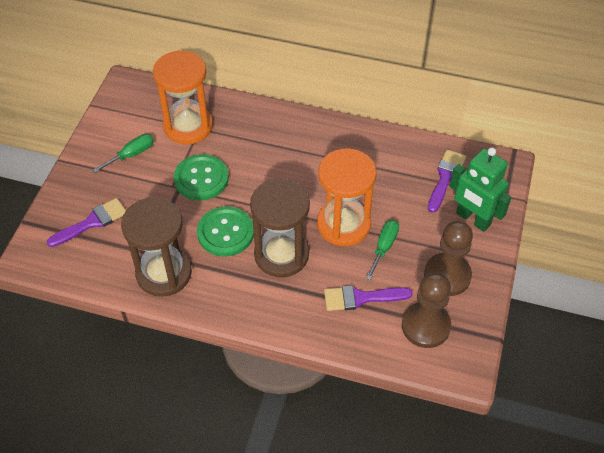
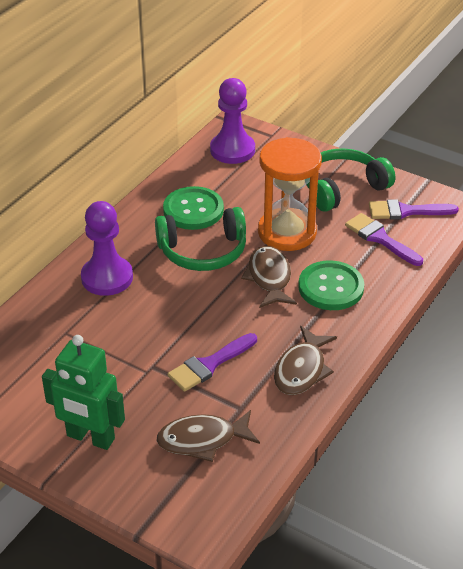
brown fish: none = 0 -> [156,410,260,462] [241,246,297,308] [274,326,337,395] = 3
brown hourglass: [121,197,192,297] [250,179,310,278] = 2 -> none = 0
brown pawn: [402,272,451,348] [424,221,473,296] = 2 -> none = 0
green headphones: none = 0 -> [155,207,246,271] [306,148,395,212] = 2
green screwdriver: [93,134,154,173] [366,220,399,280] = 2 -> none = 0
orange hourglass: [153,50,213,144] [317,149,377,246] = 2 -> [258,137,322,251] = 1
purple pawn: none = 0 -> [81,201,133,296] [210,78,255,164] = 2

